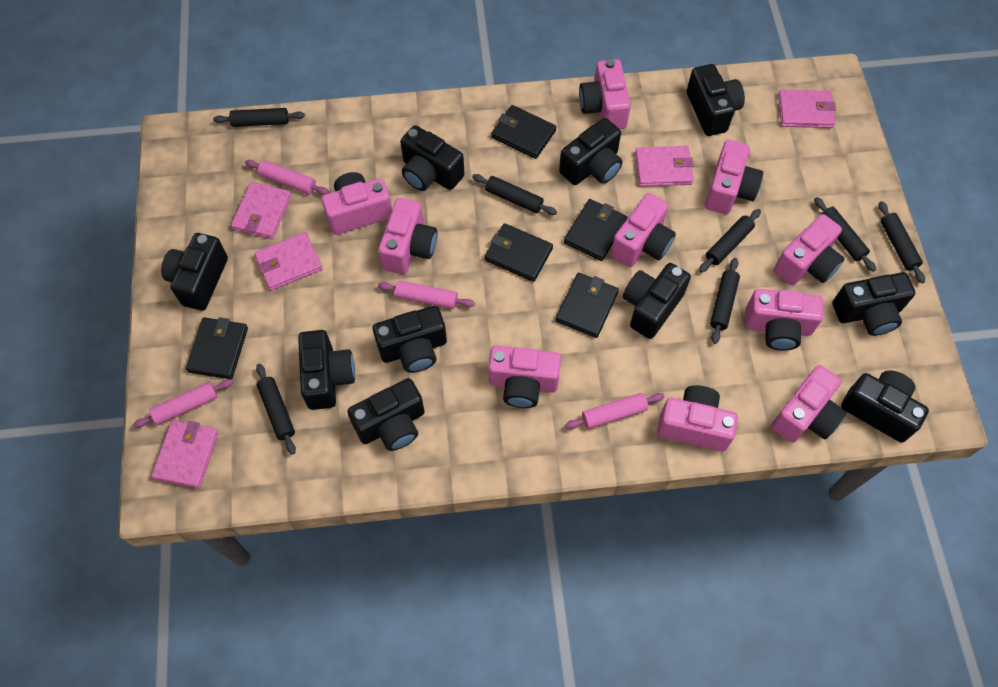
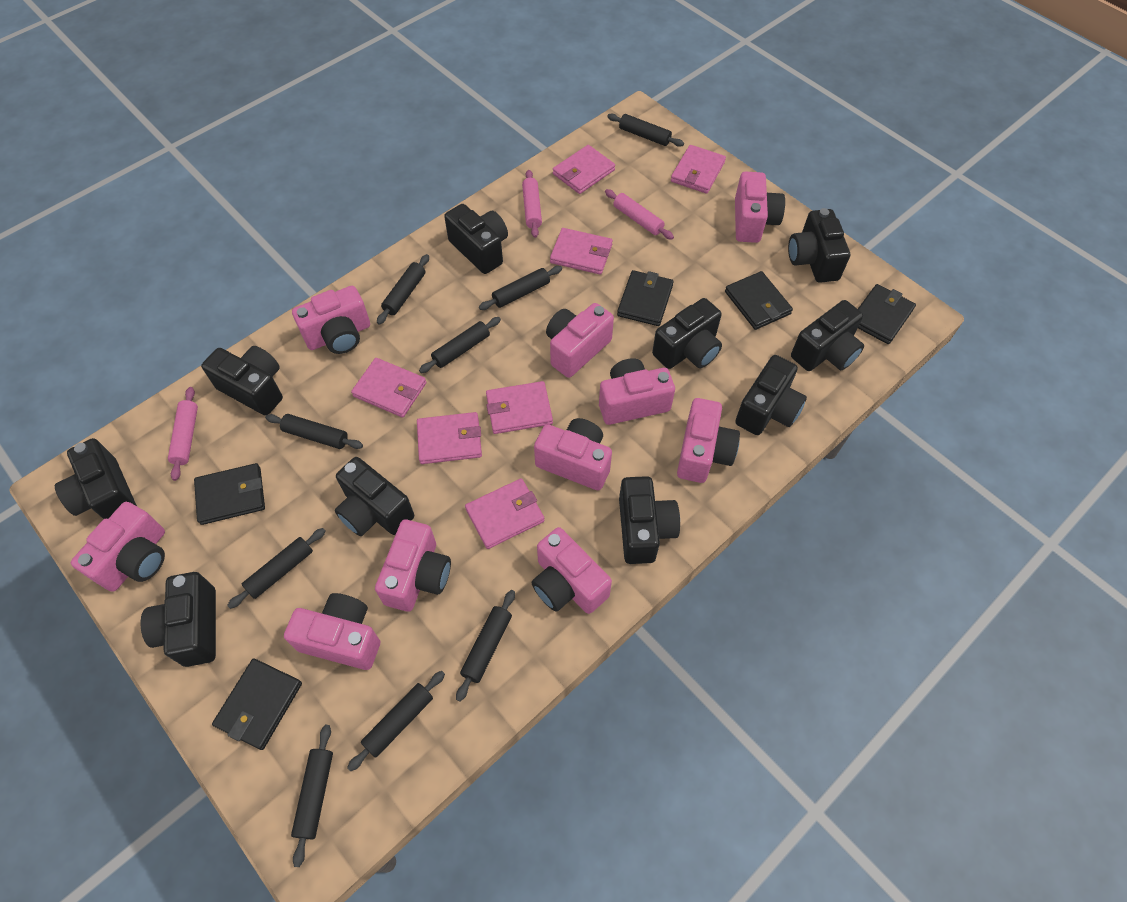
black rolling pin: [213,108,305,127] [256,364,296,455] [472,174,557,215] [699,209,761,272] [710,258,740,344] [814,197,876,272] [879,201,925,283] = 7 -> [227,528,326,609] [265,414,363,449] [291,725,333,867] [347,671,445,771] [377,254,429,325] [419,317,501,373] [456,590,515,702] [479,266,562,310] [607,114,684,147] = 9
pink rolling pin: [133,379,234,428] [245,160,329,195] [378,280,475,309] [565,393,664,429] = 4 -> [168,387,198,481] [522,170,542,238] [605,189,674,240] = 3
pink wallet: [151,420,219,488] [231,182,292,239] [254,232,323,290] [635,146,694,187] [778,89,836,128] = 5 -> [351,358,426,418] [417,412,482,464] [465,478,545,549] [486,381,553,434] [550,228,613,275] [553,145,615,194] [671,145,726,194] = 7

